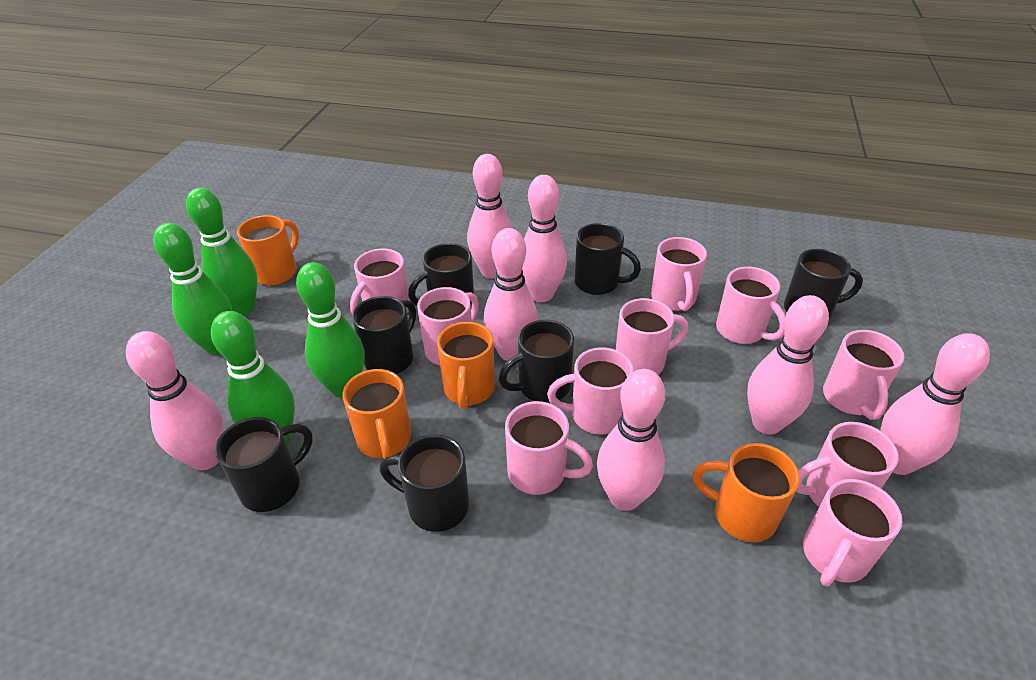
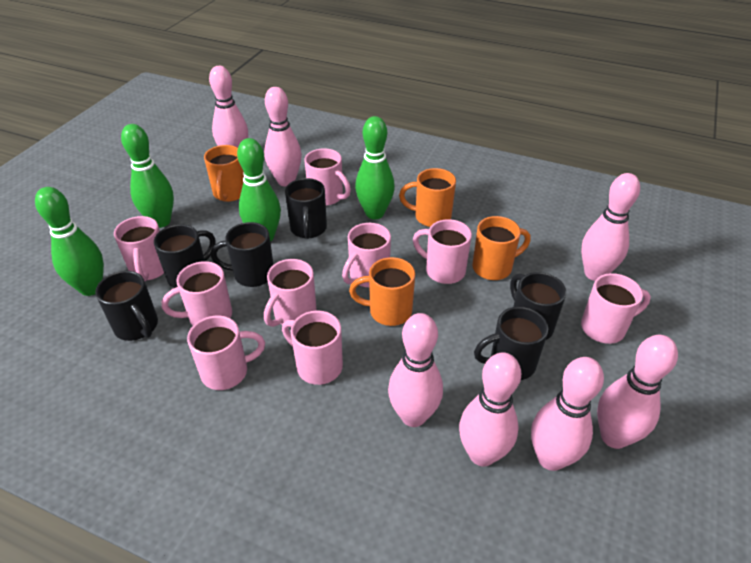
black mug: [215,417,313,512] [352,296,416,374] [380,434,469,532] [408,243,474,308] [499,320,574,403] [575,223,641,295] [784,249,863,319] = 7 -> [95,271,158,341] [154,224,215,288] [211,222,274,287] [285,178,327,239] [474,307,548,380] [510,272,566,340] = 6
pink mug: [350,249,410,314] [417,287,479,365] [505,401,593,495] [547,347,634,434] [616,298,688,375] [651,237,707,311] [716,267,786,344] [796,422,899,507] [803,479,902,586] [823,330,904,420] = 10 -> [114,216,164,281] [162,261,232,325] [187,316,265,390] [264,259,317,327] [282,311,343,385] [304,148,351,206] [342,223,391,287] [413,219,472,284] [581,273,651,344] = 9

